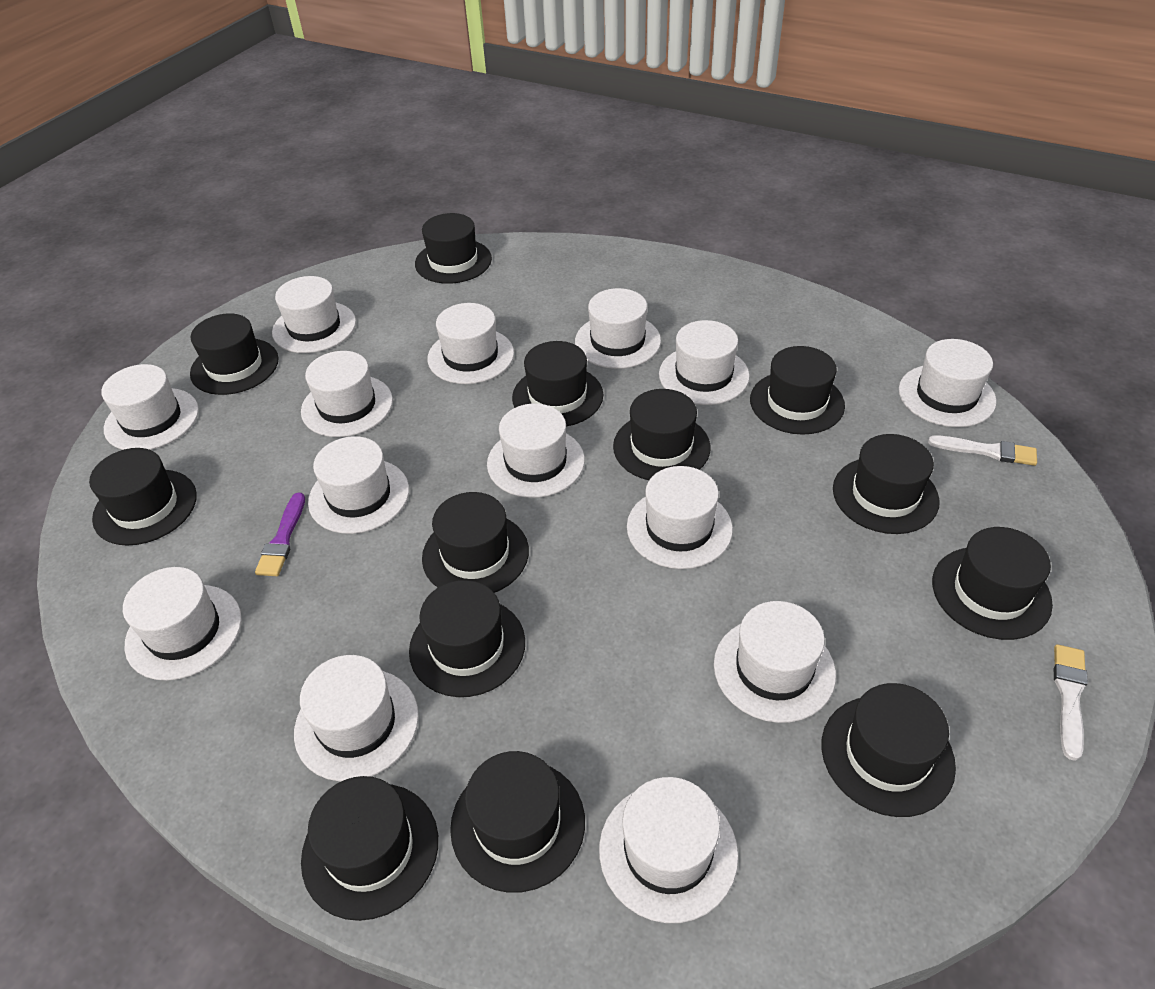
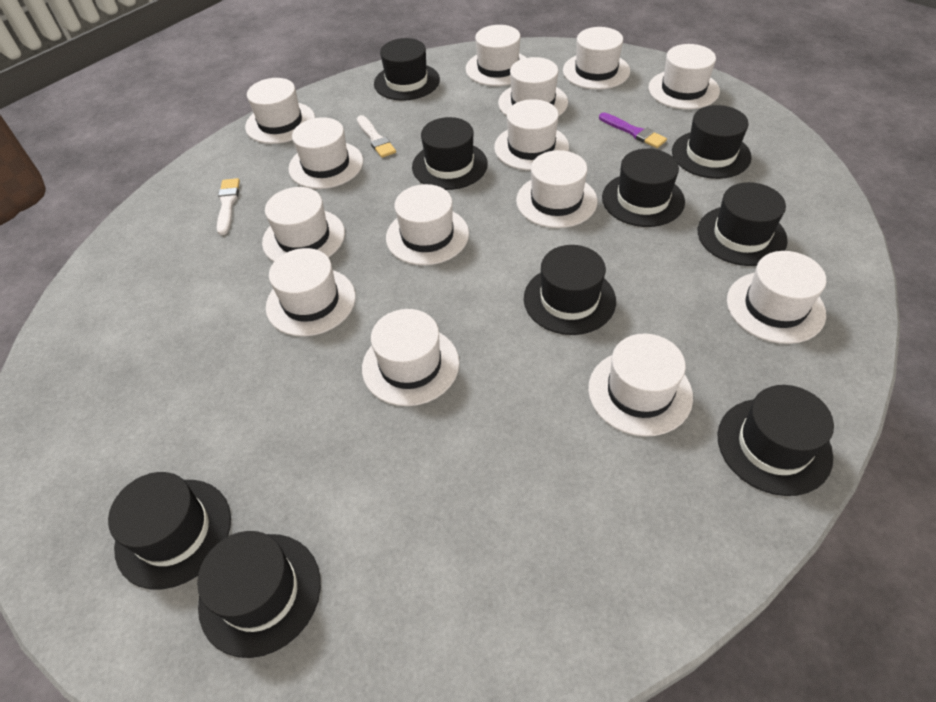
black hat: [89,448,197,546] [190,313,279,395] [301,776,438,921] [409,580,525,697] [415,213,492,284] [422,492,529,593] [450,751,585,893] [512,341,603,427] [613,389,711,480] [750,346,845,435] [821,683,956,817] [833,434,940,534] [932,527,1053,640] = 13 -> [108,472,231,589] [197,531,321,658] [374,38,440,101] [412,117,488,190] [524,245,616,335] [602,149,685,227] [672,105,752,179] [698,182,788,266] [717,385,834,496] = 9

